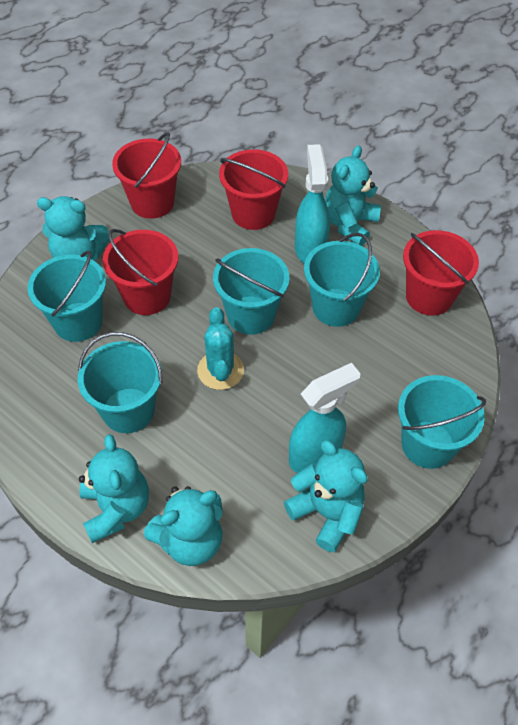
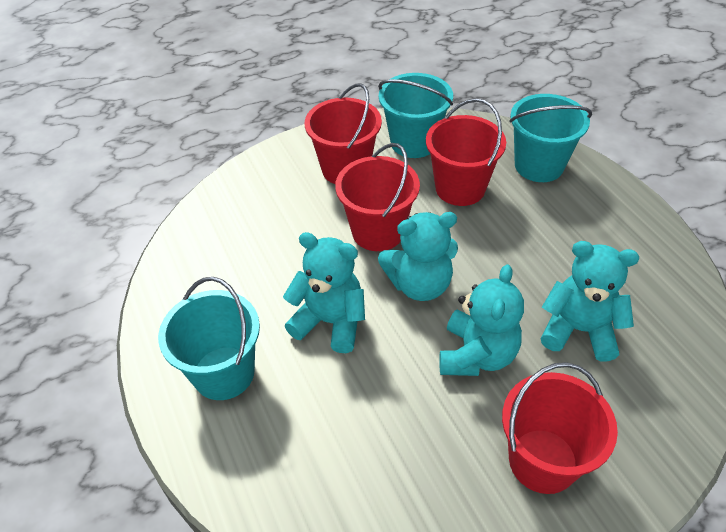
turquoise bucket: [28,250,106,342] [78,332,162,433] [213,248,290,335] [304,233,380,327] [398,375,486,469] = 5 -> [158,277,260,400] [378,73,453,158] [509,94,592,182] = 3
turquoise cactus: [197,307,244,390] = 1 -> none = 0
turquoise spray bottle: [289,363,361,473] [295,144,330,263] = 2 -> none = 0
turquoise teddy bear: [37,196,109,260] [79,434,149,543] [144,486,223,566] [284,440,368,552] [325,145,381,246] = 5 -> [283,232,365,353] [378,212,458,301] [439,264,524,376] [541,241,639,361] = 4

